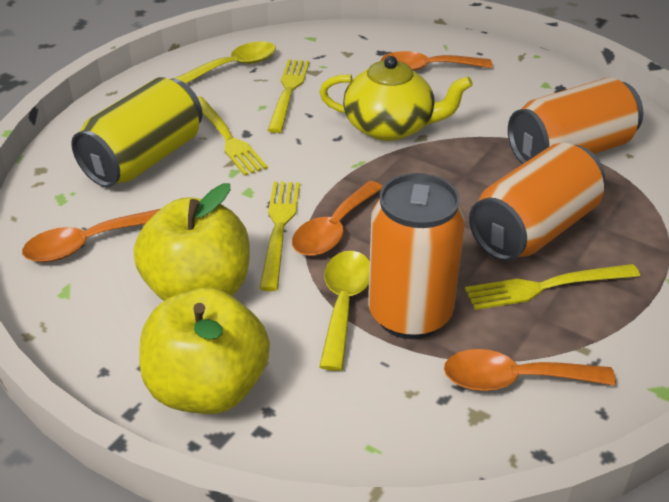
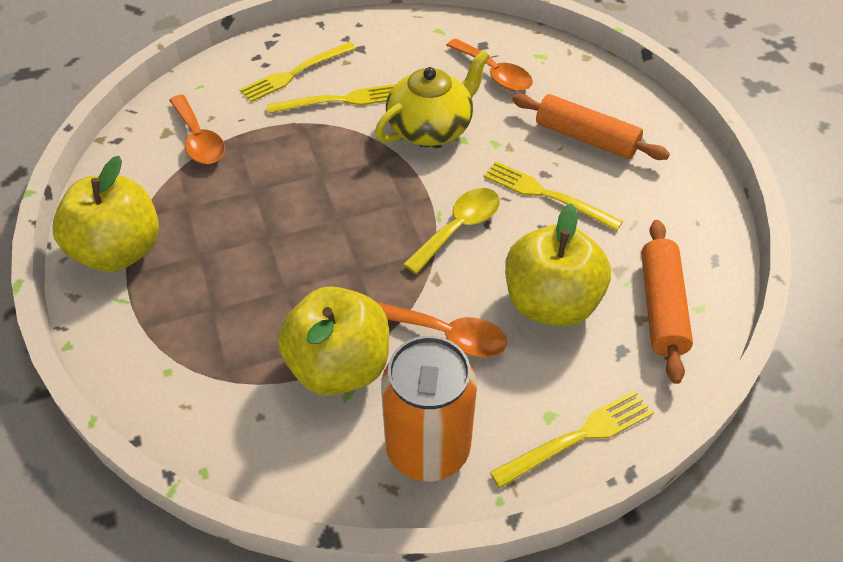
orange can: [368,173,465,339] [469,143,605,261] [508,77,643,164] = 3 -> [381,336,477,481] = 1
orange rolling pin: none = 0 -> [512,94,670,160] [641,220,693,384] = 2
orange spoon: [22,209,160,262] [292,181,383,256] [381,51,492,71] [444,349,616,391] = 4 -> [169,95,225,164] [376,302,507,357] [446,39,533,91] = 3
yellow apple: [134,183,250,301] [140,287,270,414] = 2 -> [53,156,159,272] [278,286,389,396] [505,204,611,326] = 3
yellow can: [71,77,202,187] = 1 -> none = 0
yellow spoon: [174,42,276,84] [319,251,370,371] = 2 -> [403,188,500,274] = 1

